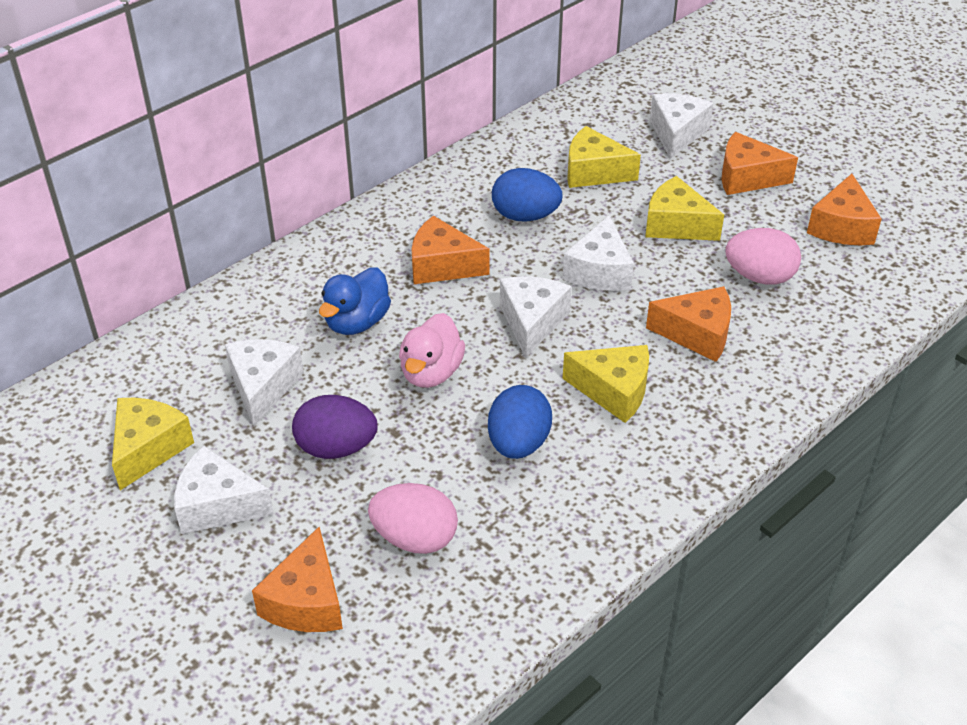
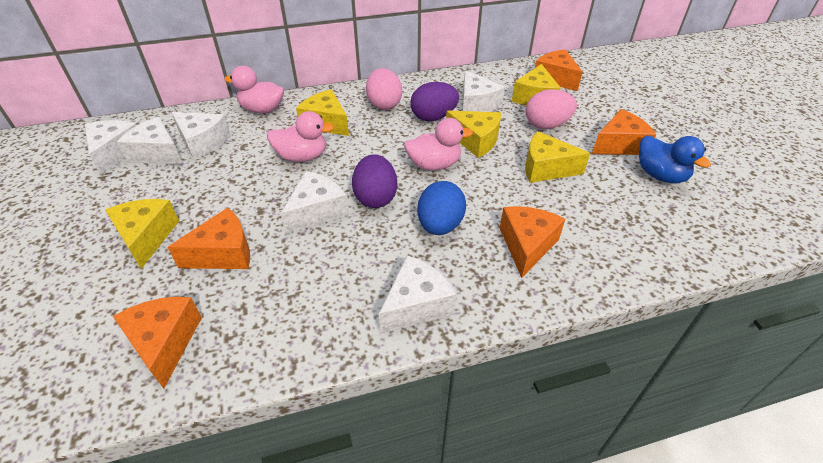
blue egg: [488,385,552,459] [492,168,563,222] = 2 -> [417,181,466,235] = 1
pink duck: [399,313,465,388] = 1 -> [224,66,284,113] [267,111,334,162] [404,118,473,170] = 3
purple egg: [292,395,378,459] = 1 -> [352,154,397,208] [410,82,459,121] = 2
white cheese: [174,445,274,534] [225,339,304,426] [500,276,572,358] [563,215,634,291] [650,93,713,159] = 5 -> [85,120,137,175] [117,117,183,165] [171,112,231,160] [281,171,349,234] [379,255,456,334] [462,70,505,112] = 6
yellow cheese: [112,398,194,490] [563,345,649,423] [567,126,641,188] [645,176,724,241] = 4 -> [105,199,179,269] [296,89,349,136] [446,111,501,158] [512,64,561,106] [525,131,590,183] = 5

